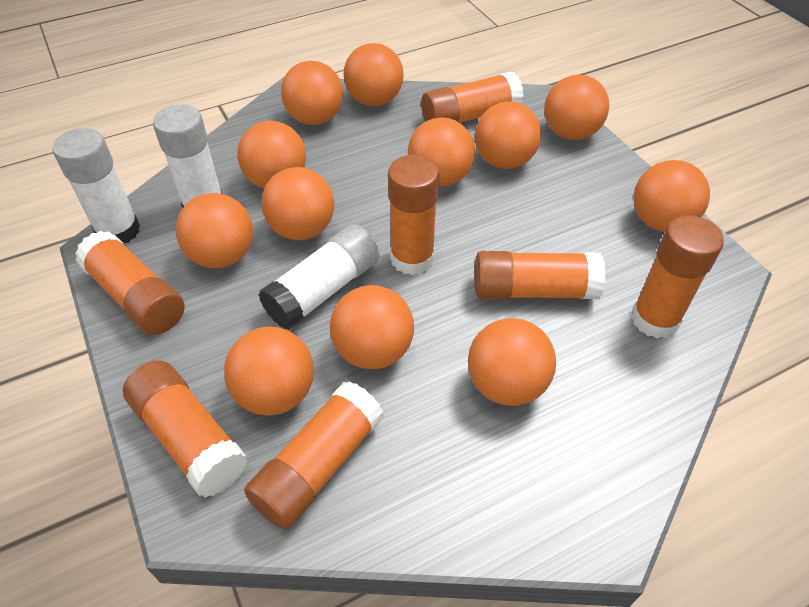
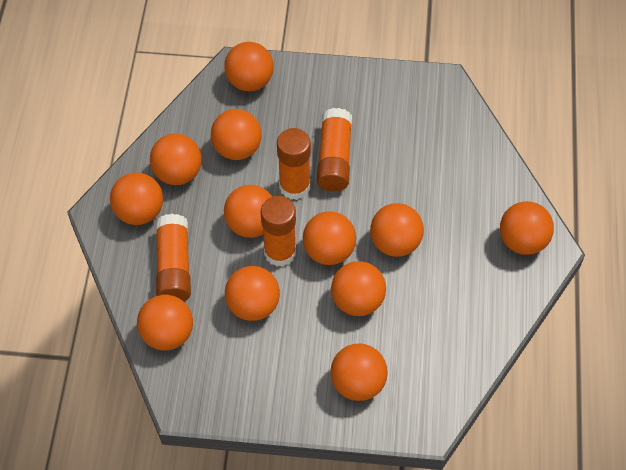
orange glue stick: [75,231,185,335] [123,361,248,497] [244,381,384,530] [388,155,439,275] [421,72,524,123] [474,251,606,299] [631,215,724,339] = 7 -> [155,214,191,301] [261,196,296,267] [277,128,311,200] [317,108,352,192] = 4
white glue stick: [53,128,140,244] [153,105,222,209] [258,224,379,330] = 3 -> none = 0

